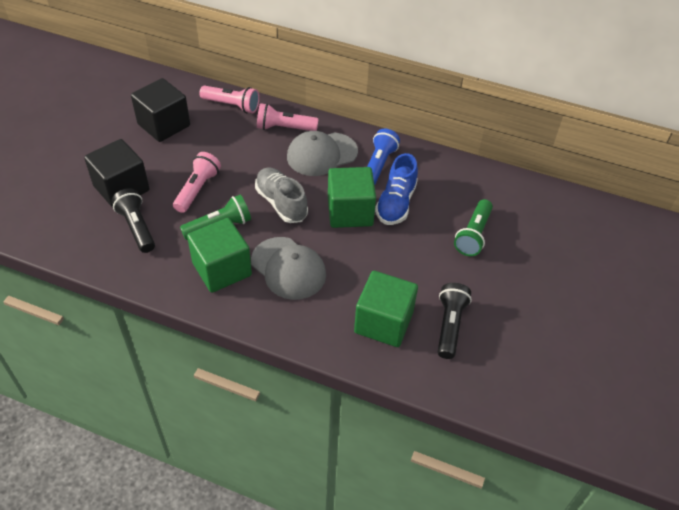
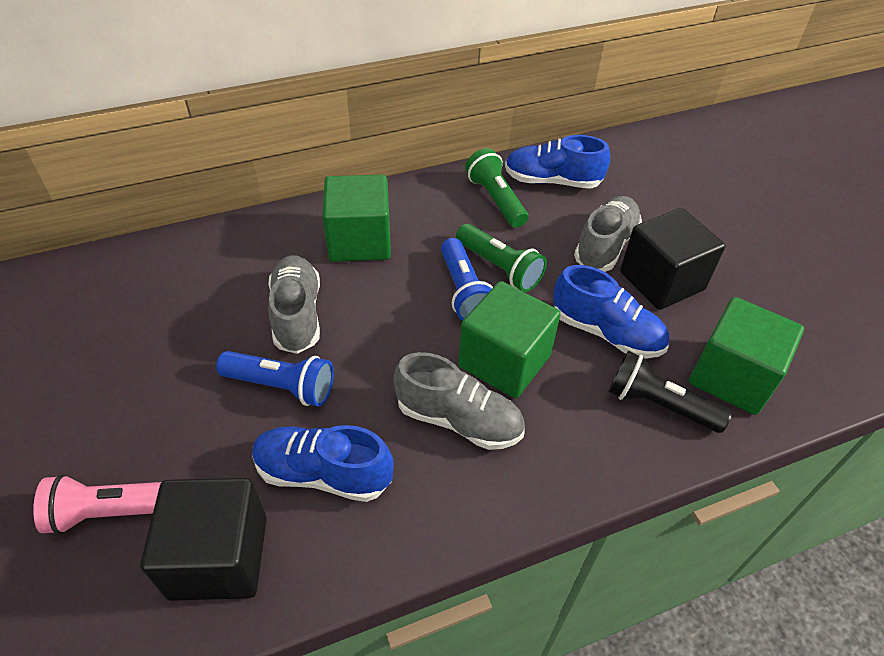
black flashlight: [112,188,155,253] [438,283,472,359] = 2 -> [608,351,732,433] = 1
blue flashlight: [367,129,400,185] = 1 -> [216,351,334,407] [441,238,493,321] = 2
blue shoe: [375,153,418,225] = 1 -> [252,425,394,502] [505,135,610,189] [553,265,669,359] = 3
grey cap: [251,237,326,300] [287,131,358,176] = 2 -> none = 0
grey shoe: [255,167,308,223] = 1 -> [268,255,320,354] [393,352,525,450] [574,196,642,272] = 3
pink flashlight: [173,152,221,213] [199,86,260,113] [257,103,319,131] = 3 -> [33,474,161,535] = 1

